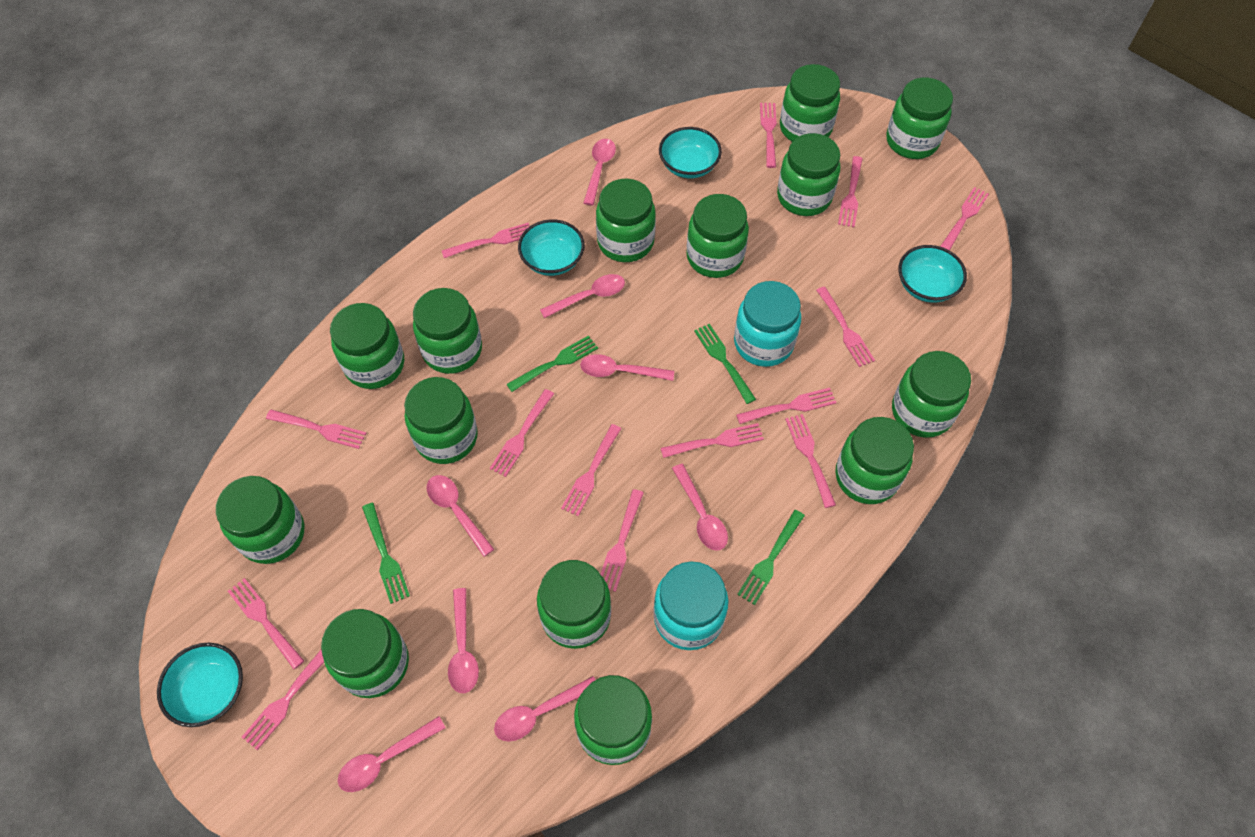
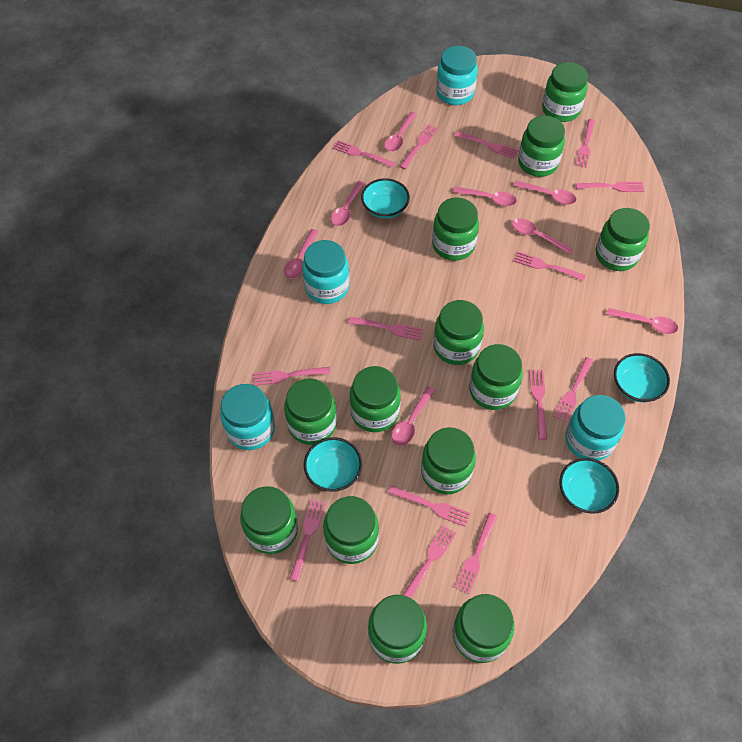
green fork: [362,503,410,604] [506,335,598,392] [694,323,756,404] [737,510,805,605] = 4 -> none = 0
green jar: [216,476,304,564] [321,609,409,698] [330,303,404,389] [404,377,478,464] [413,288,482,374] [537,560,611,649] [574,675,652,765] [596,179,656,262] [686,194,749,278] [777,133,840,216] [780,64,840,142] [835,417,914,504] [886,78,953,159] [892,351,971,438] = 14 -> [240,486,298,554] [284,378,337,445] [323,496,379,564] [350,366,401,432] [368,595,427,664] [421,427,476,494] [432,197,479,261] [433,300,484,365] [453,594,514,663] [469,344,523,410] [518,116,565,177] [542,62,588,122] [596,208,650,271] = 13
turquoise jar: [653,561,728,650] [734,281,801,367] = 2 -> [220,384,275,450] [302,240,350,304] [436,46,478,105] [565,395,626,461] = 4

